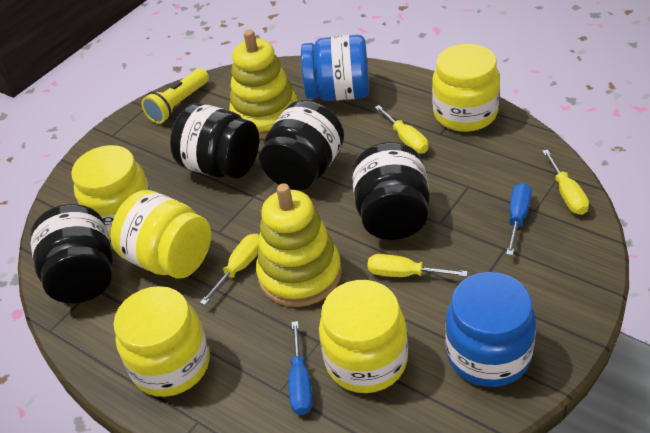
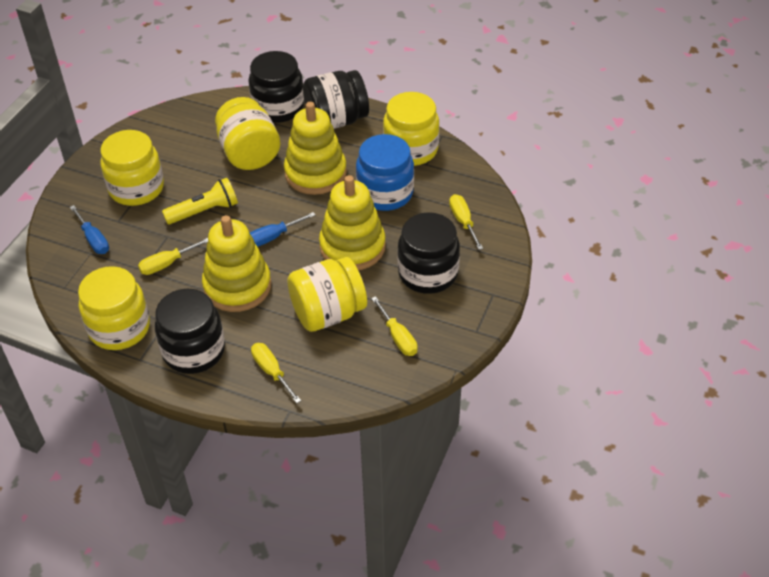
blue jar: [301,35,369,101] [445,272,536,387] = 2 -> [356,134,414,211] = 1
yellow stacking toy: [229,30,298,139] [256,183,342,307] = 2 -> [202,215,271,312] [284,102,347,195] [319,175,386,270] = 3

